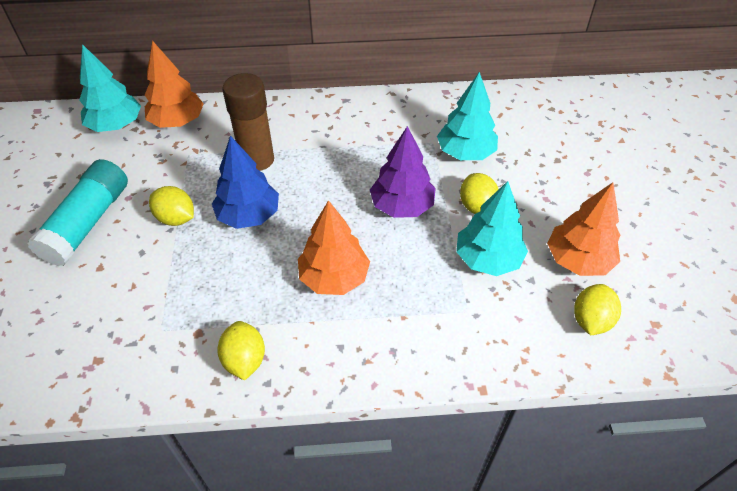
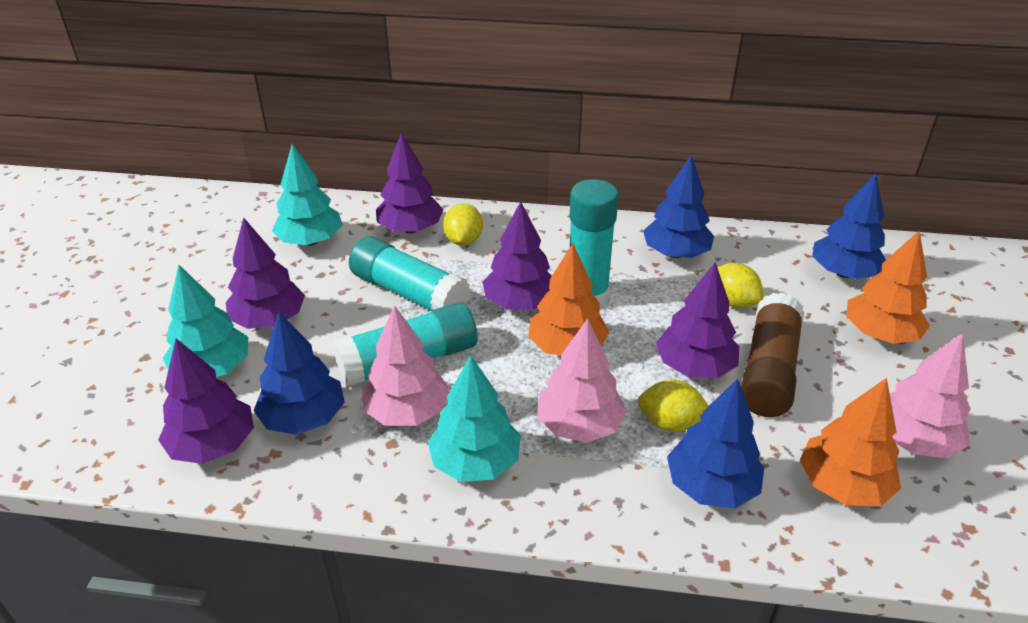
blue tree: [212,135,279,229] = 1 -> [254,312,345,435] [643,155,714,258] [667,379,764,508] [812,174,886,279] = 4
pink tree: none = 0 -> [362,305,450,426] [537,319,627,443] [890,333,971,458] = 3
purple tree: [370,126,436,218] = 1 -> [158,338,254,464] [226,218,305,329] [376,132,444,233] [482,201,552,310] [656,262,739,378] = 5
turquoise glue stick: [27,159,128,266] = 1 -> [332,302,478,387] [349,236,470,311] [570,179,619,305] = 3
yellow lemon: [149,186,194,226] [217,321,265,381] [460,173,499,214] [574,284,621,335] = 4 -> [443,203,483,246] [638,380,709,432] [717,263,763,308] = 3

